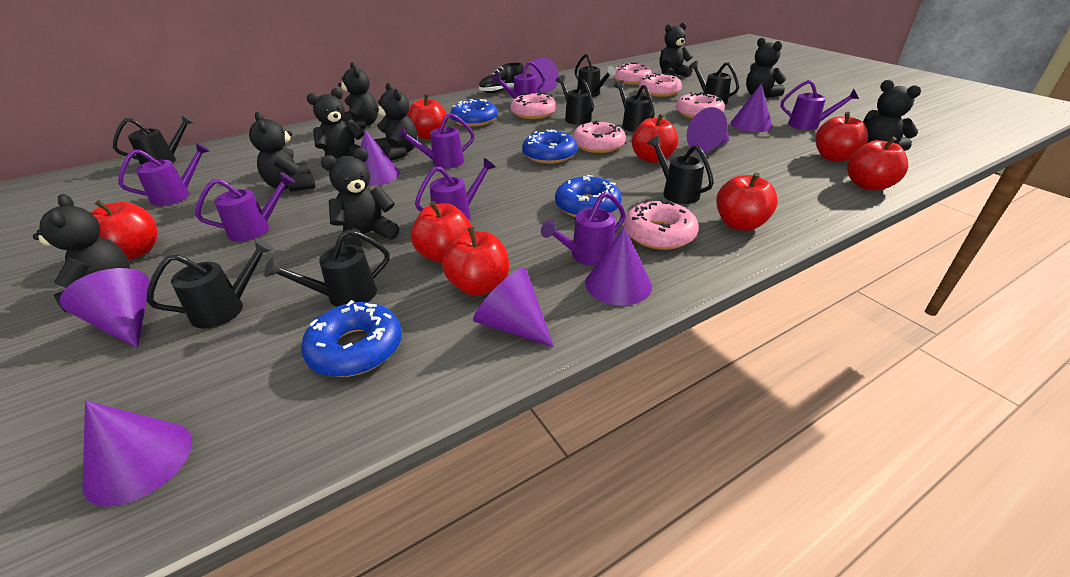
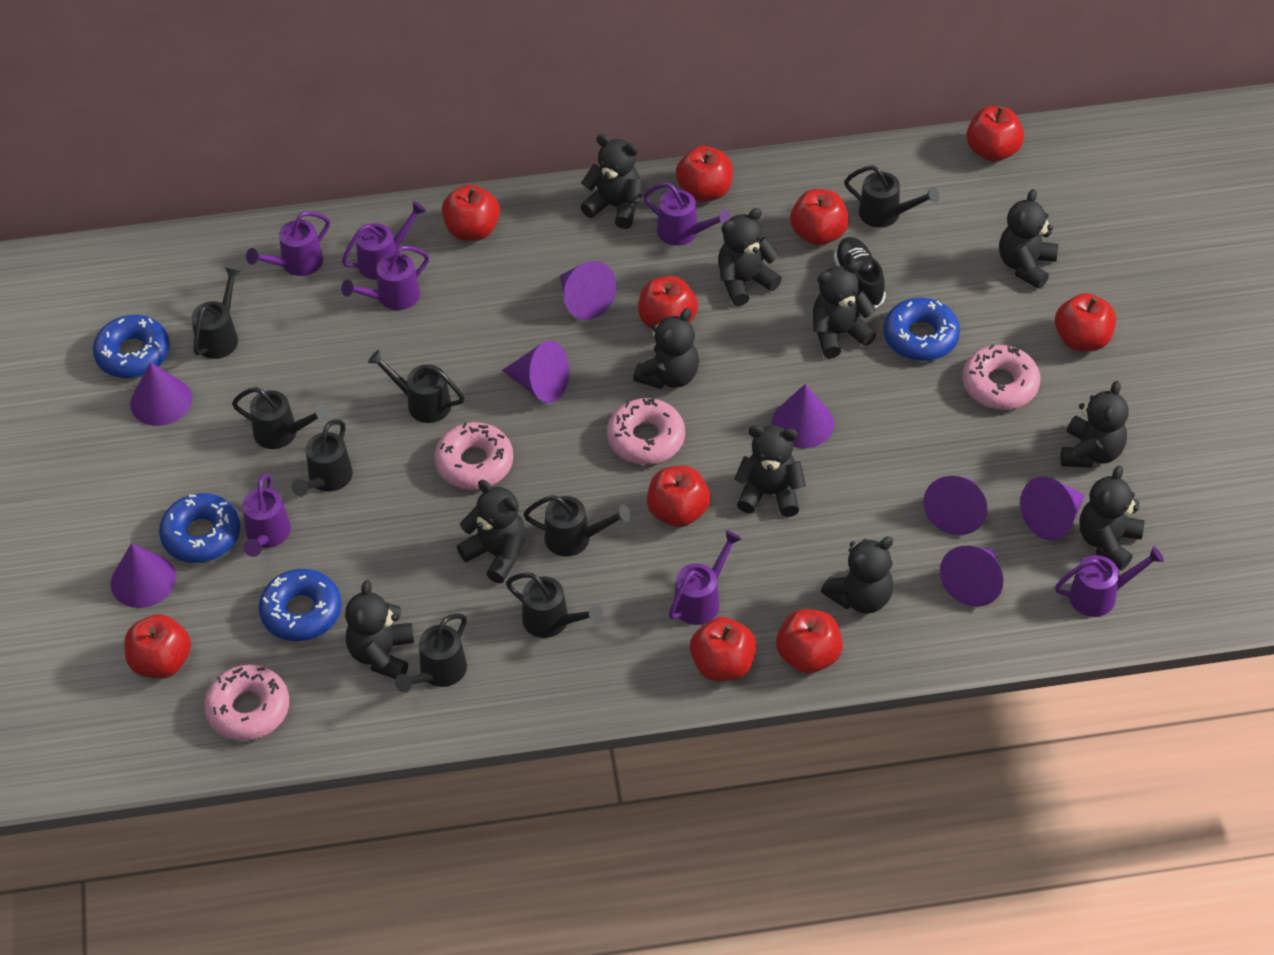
black teddy bear: [33,194,130,312] [249,112,315,191] [307,88,364,159] [321,148,399,247] [338,62,378,129] [374,83,417,161] [660,22,693,77] [746,38,786,98] [863,80,921,151] = 9 -> [345,580,414,679] [457,480,526,583] [581,134,642,229] [633,308,699,389] [718,208,782,306] [734,425,806,517] [813,261,876,358] [821,537,894,614] [999,189,1058,289] [1061,381,1129,468] [1079,466,1144,571] = 11
pink donut: [510,93,556,119] [572,121,626,153] [613,63,653,85] [624,200,699,250] [639,73,682,97] [676,92,725,119] = 6 -> [204,664,289,741] [434,422,513,490] [607,398,685,465] [962,344,1040,410] = 4
red apple: [90,200,158,259] [407,94,447,139] [411,201,472,263] [442,227,509,296] [632,113,678,163] [716,172,778,231] [815,112,868,162] [847,137,908,191] = 8 -> [124,614,191,678] [442,184,500,241] [638,276,698,329] [647,466,710,527] [676,146,733,202] [690,617,756,681] [776,609,843,673] [790,189,849,246] [966,106,1024,162] [1055,293,1116,352] = 10

